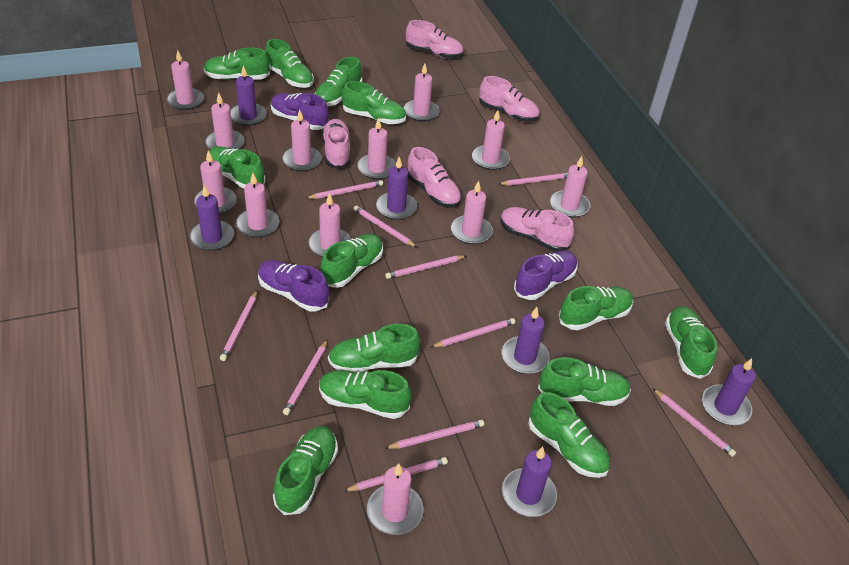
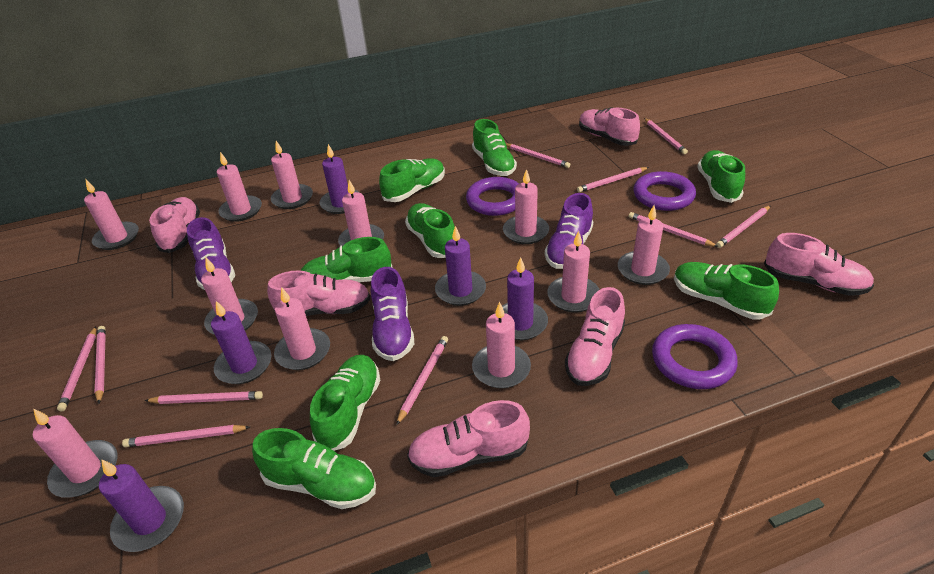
green shoe: [204,47,270,80] [209,146,266,189] [265,39,314,88] [273,426,338,515] [315,57,362,106] [319,370,411,419] [320,234,383,288] [328,324,420,373] [342,81,406,124] [528,392,610,478] [538,357,631,406] [559,286,633,330] [665,306,717,379] = 13 -> [252,428,376,509] [301,237,393,282] [310,355,381,451] [379,158,445,202] [405,203,455,258] [472,119,517,176] [674,262,779,320] [697,150,745,203] = 8
pink candle: [166,50,204,110] [194,151,237,214] [205,92,245,149] [236,173,279,238] [282,110,322,172] [308,193,351,257] [357,117,396,180] [367,463,424,535] [404,64,440,122] [451,181,493,245] [472,110,510,170] [550,156,590,218] = 12 -> [33,409,117,498] [84,180,139,250] [201,257,258,335] [217,152,262,222] [271,141,313,209] [274,287,330,370] [338,180,384,246] [472,302,531,389] [503,169,549,244] [547,231,600,313] [618,205,670,285] = 11
pink shoe: [322,119,351,169] [406,20,464,59] [407,147,462,208] [479,76,540,122] [500,207,574,252] = 5 -> [149,197,200,253] [267,270,371,316] [407,400,530,477] [565,287,625,386] [579,108,640,146] [764,233,874,296] = 6
purple candle: [189,185,234,251] [230,66,267,126] [376,157,417,220] [502,307,550,374] [502,447,557,517] [702,358,756,425] = 6 -> [99,459,184,552] [211,301,272,384] [320,144,360,214] [435,226,486,306] [502,257,548,340] = 5
purple ring: none = 0 -> [466,177,519,216] [633,171,696,211] [652,324,738,389] = 3

